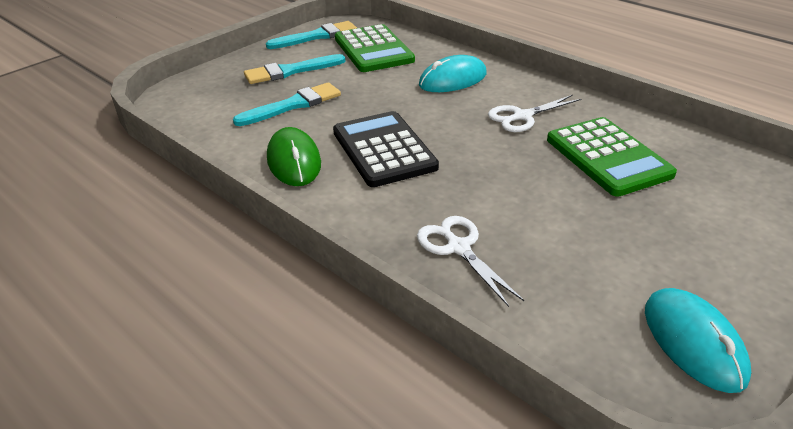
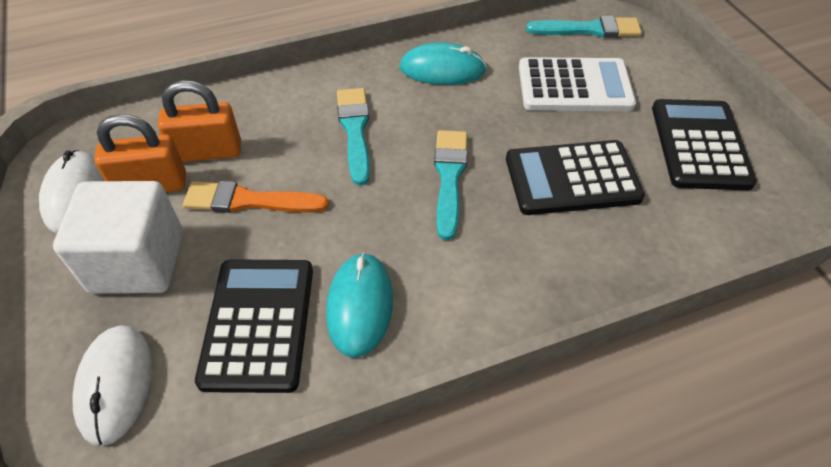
black calculator: [333,111,439,187] = 1 -> [195,259,313,393] [506,140,645,215] [652,99,757,190] = 3
green calculator: [335,24,415,72] [547,117,677,197] = 2 -> none = 0
green mouse: [267,127,321,186] = 1 -> none = 0
orange brush: none = 0 -> [183,181,329,213] = 1
orange padlock: none = 0 -> [94,114,186,192] [158,80,241,162] = 2
white calculator: none = 0 -> [519,57,636,111] = 1
white cube: none = 0 -> [53,181,183,294] = 1
white mouse: none = 0 -> [39,150,105,233] [72,325,152,446] = 2
white scissors: [417,216,524,307] [488,95,581,132] = 2 -> none = 0

